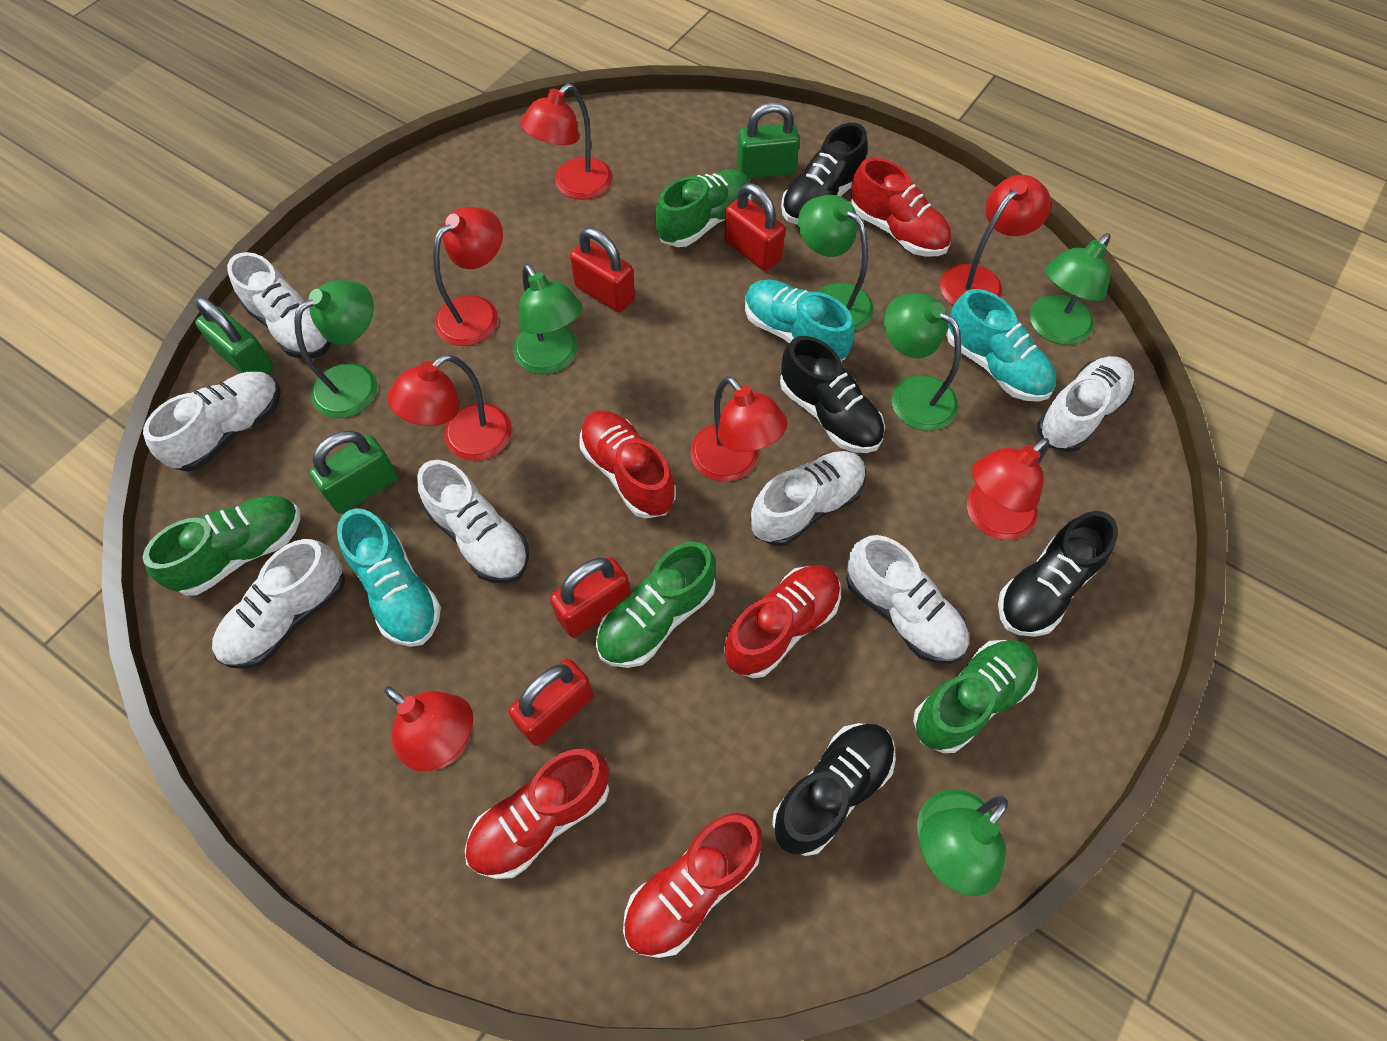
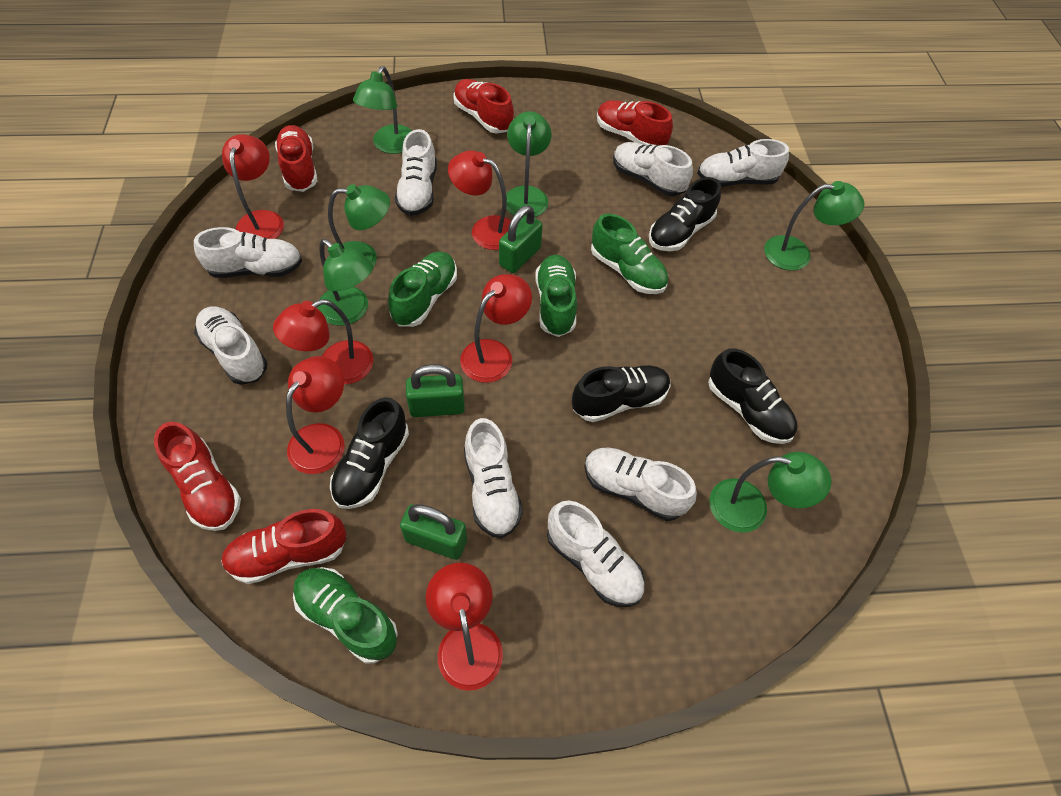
red lamp: [384,686,473,771] [387,354,512,461] [433,207,503,346] [520,84,613,200] [690,376,788,482] [940,175,1051,305] [967,438,1049,540] = 7 -> [222,134,284,239] [273,299,373,384] [286,356,345,474] [426,563,503,691] [448,150,511,250] [460,274,532,383] = 6
red padlock: [508,659,594,746] [550,557,631,637] [570,228,635,312] [725,183,785,271] = 4 -> none = 0
turquoise shoe: [337,508,441,647] [745,279,854,361] [946,289,1056,402] = 3 -> none = 0
white shoe: [143,372,281,472] [212,539,345,669] [227,252,331,359] [417,460,529,583] [750,451,866,546] [846,535,969,664] [1037,356,1134,452] = 7 -> [194,227,302,278] [194,307,267,385] [395,129,437,216] [464,418,523,539] [547,501,645,607] [584,447,697,521] [613,142,693,196] [697,139,789,187] = 8

